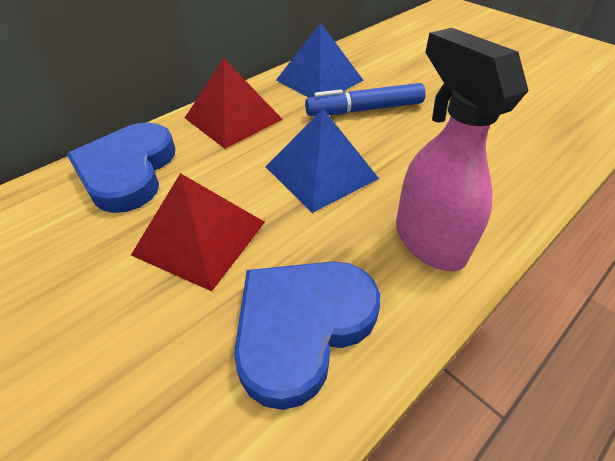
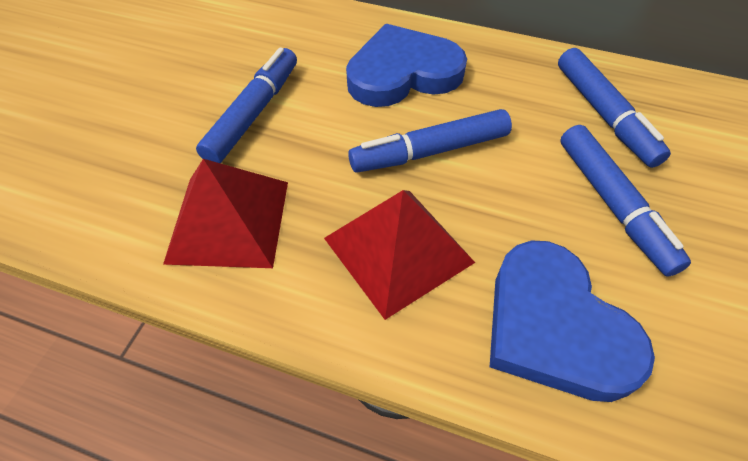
blue marker: [305,83,425,116] = 1 -> [196,47,297,163] [348,109,512,173] [558,48,671,168] [560,125,691,277] = 4
blue pyramid: [266,109,379,213] [276,23,363,98] = 2 -> none = 0
pink spray bottle: [396,28,529,271] = 1 -> none = 0

